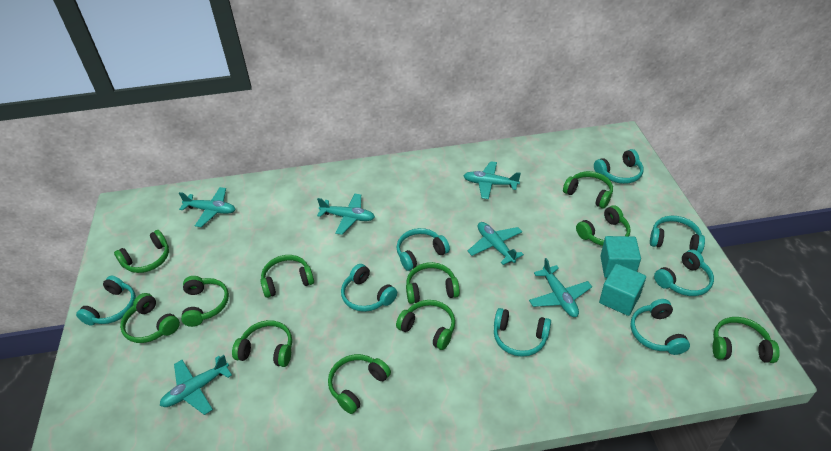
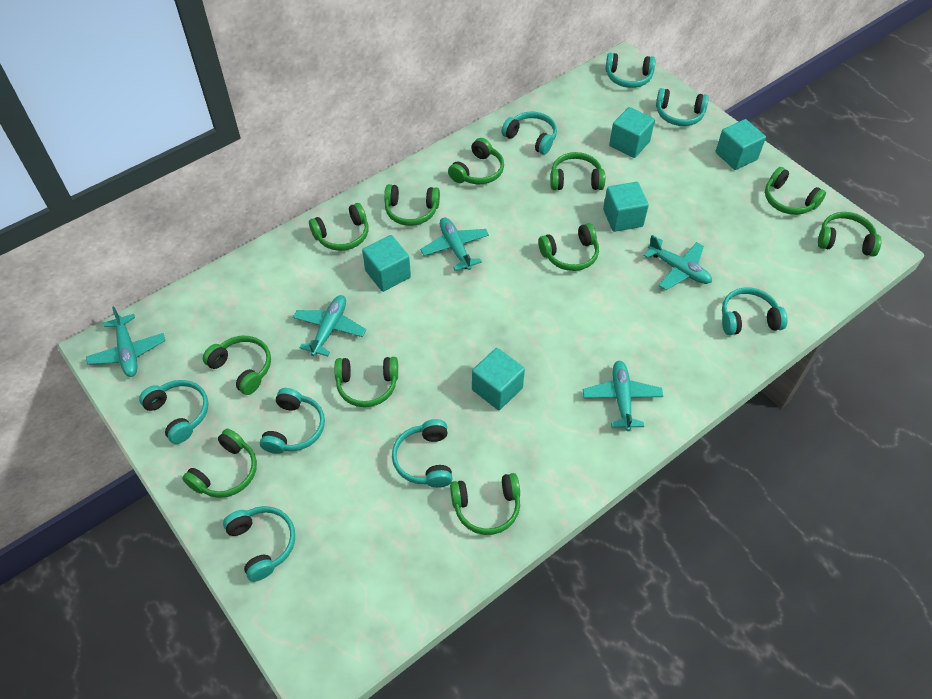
turquoise cube: [599,264,646,316] [600,236,641,278] = 2 -> [362,235,411,292] [472,348,525,410] [603,182,649,232] [609,107,655,158] [715,119,766,170] = 5
turquoise plane: [160,355,232,415] [179,187,236,227] [317,194,375,235] [464,161,521,199] [468,222,524,265] [529,258,592,317] = 6 -> [86,306,165,377] [293,295,366,356] [420,218,489,271] [583,361,663,431] [644,235,712,290] = 5

